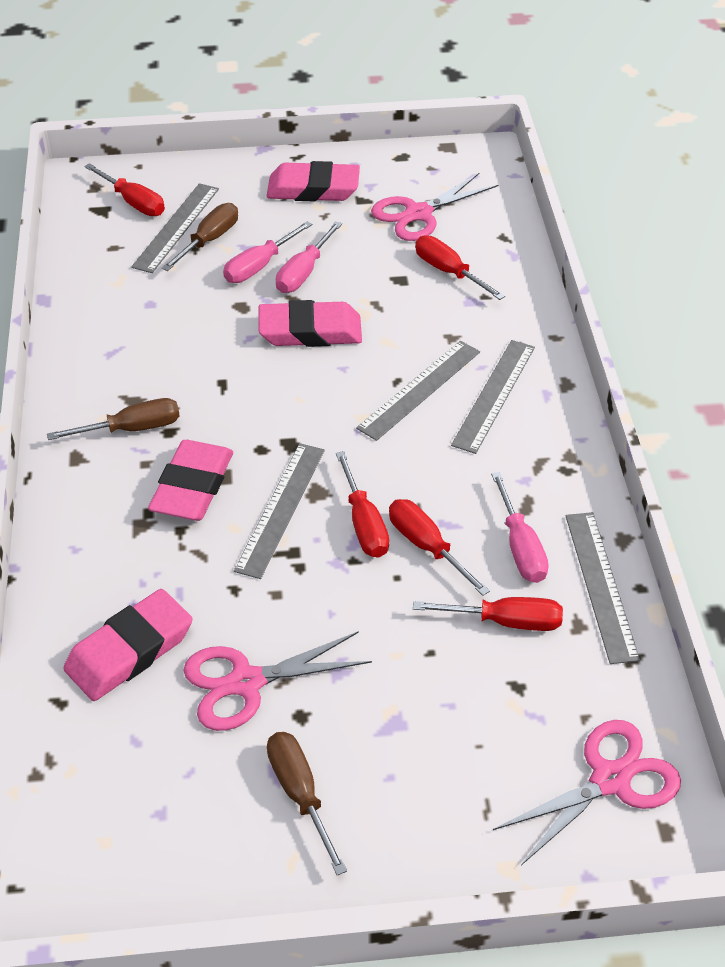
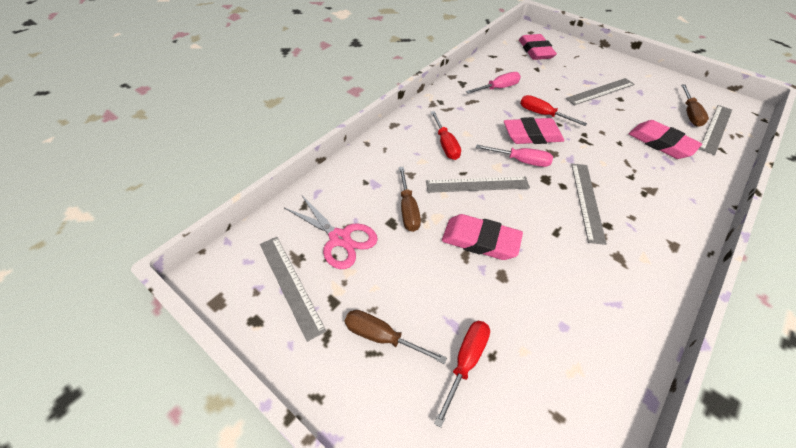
pink scissors: [183,631,372,731] [371,173,498,241] [493,720,681,865] = 3 -> [285,194,378,269] = 1
pink screwdriver: [223,221,312,283] [276,221,342,293] [491,472,549,583] = 3 -> [466,72,521,94] [476,145,553,167] = 2
red screwdriver: [84,163,165,216] [336,451,389,558] [389,499,490,596] [413,597,563,631] [415,235,505,300] = 5 -> [431,111,461,160] [434,321,490,428] [520,95,587,126] = 3

